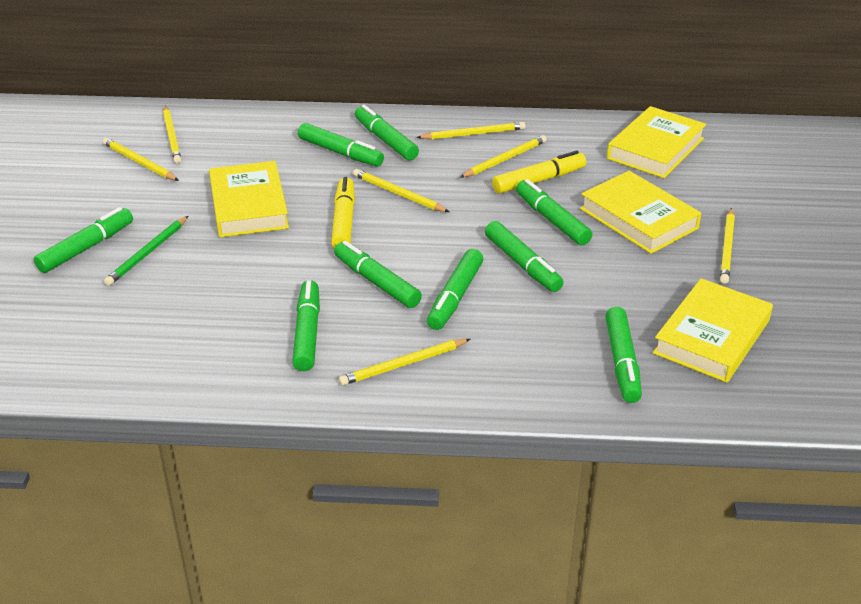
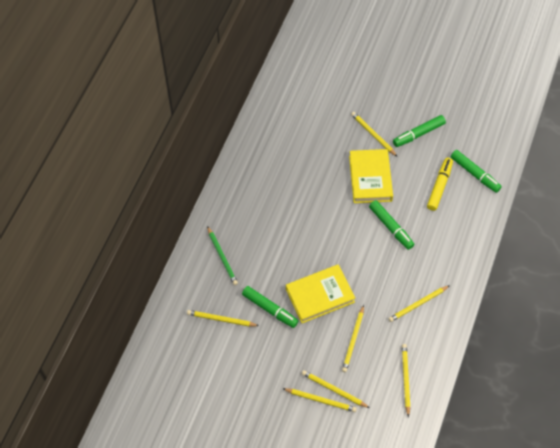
green marker: [34,207,133,273] [292,280,320,371] [298,123,384,167] [334,241,422,308] [355,105,419,161] [427,249,483,330] [485,221,564,292] [516,179,592,245] [605,307,642,403] = 9 -> [242,286,298,328] [369,200,414,250] [393,115,446,147] [451,150,502,193] = 4
yellow book: [209,161,289,237] [580,171,701,254] [607,106,706,178] [653,278,773,383] = 4 -> [286,264,355,323] [349,149,393,203] = 2
yellow marker: [331,177,355,249] [492,150,586,194] = 2 -> [427,158,453,211] = 1

